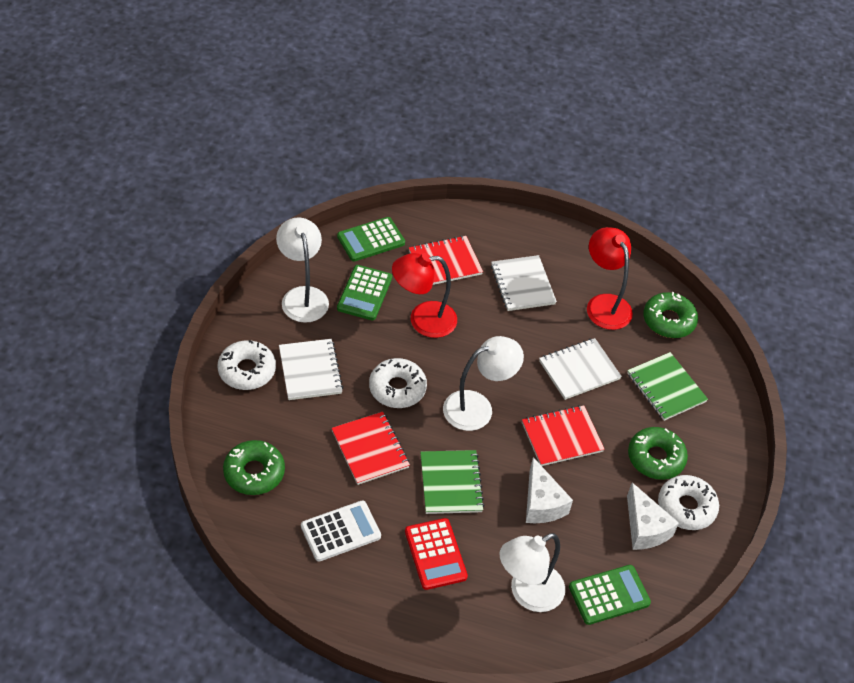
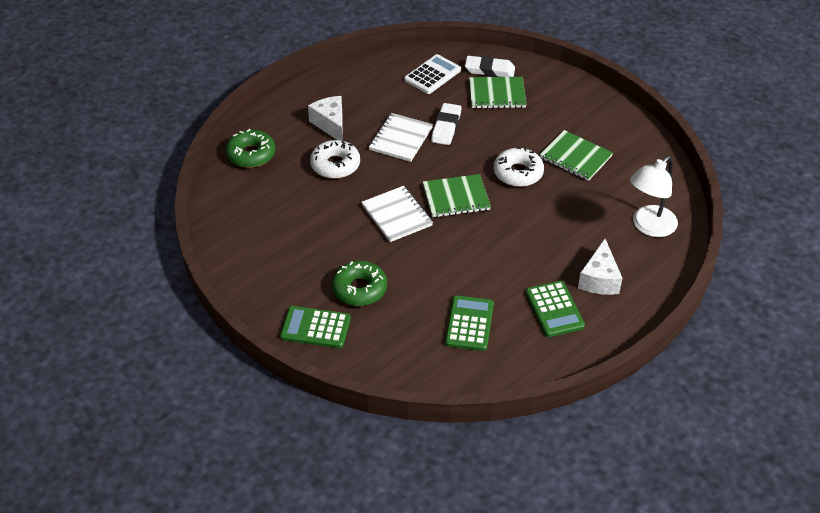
green donut: [223,440,285,495] [628,427,688,480] [643,292,698,338] = 3 -> [226,129,276,168] [332,261,387,306] = 2
green notebook: [420,450,485,514] [627,352,708,421] = 2 -> [423,174,491,218] [469,77,527,109] [540,130,613,181] = 3
red calculator: [405,518,468,590] = 1 -> none = 0
red lamp: [392,253,457,338] [587,227,633,330] = 2 -> none = 0
red notebook: [332,412,410,485] [409,236,483,285] [522,405,605,466] = 3 -> none = 0
white donut: [218,340,276,390] [369,358,427,408] [658,475,719,530] = 3 -> [310,140,360,179] [494,147,544,187] = 2
white eraser: none = 0 -> [431,103,462,145] [465,56,515,77] = 2
white lamp: [276,217,329,323] [443,336,524,431] [499,533,565,612] = 3 -> [630,156,678,237] = 1
white notebook: [279,339,343,400] [491,255,557,311] [539,338,622,400] = 3 -> [361,186,433,242] [369,113,433,162] = 2

